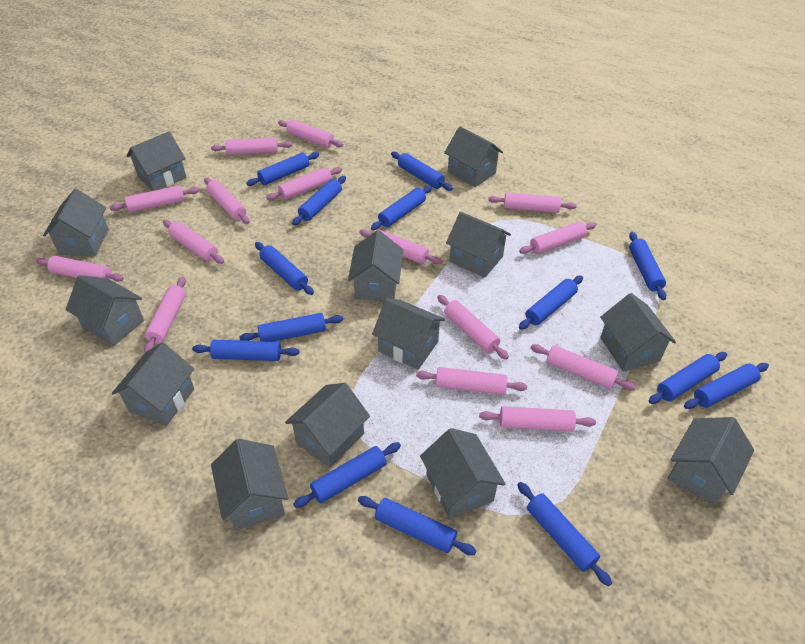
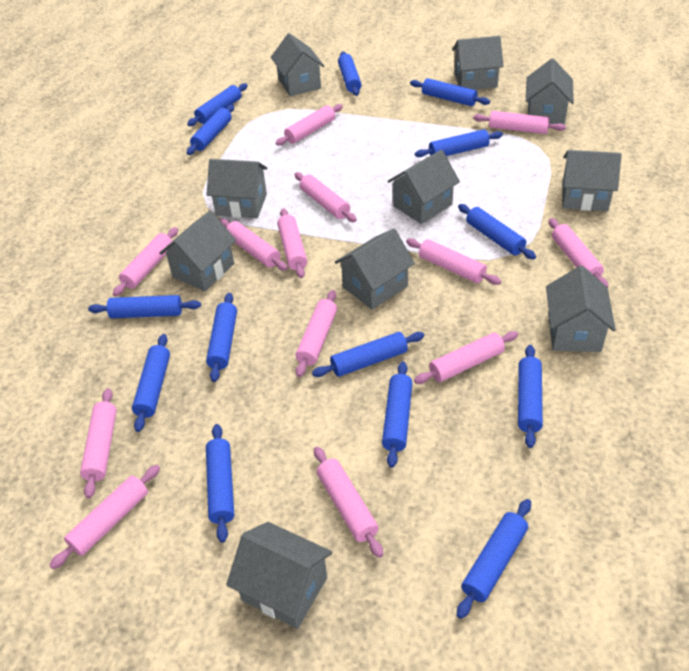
grey house: [43,189,109,256] [66,275,144,346] [112,343,194,426] [127,131,187,191] [211,439,288,531] [285,383,370,468] [348,230,403,301] [372,298,445,370] [420,428,506,519] [444,126,503,187] [446,212,511,278] [600,293,676,372] [668,417,754,506] = 13 -> [159,211,236,291] [206,159,268,218] [226,522,332,629] [271,33,325,96] [335,229,415,310] [387,150,460,224] [452,36,503,90] [526,58,574,125] [546,266,616,352] [562,150,622,211] = 10
pink rolling pin: [36,256,124,282] [110,185,199,213] [144,277,186,353] [163,220,224,264] [204,178,249,224] [211,138,292,155] [266,167,342,200] [278,120,343,148] [359,229,442,264] [416,367,527,395] [437,295,509,360] [479,406,596,432] [488,192,577,213] [519,221,597,254] [531,344,636,390] = 15 -> [49,465,160,569] [80,388,117,498] [113,227,178,296] [220,219,288,271] [276,104,343,146] [277,208,307,278] [295,172,356,222] [296,290,337,377] [314,447,383,558] [406,238,501,285] [414,331,518,384] [473,111,566,134] [549,218,608,288] = 13

